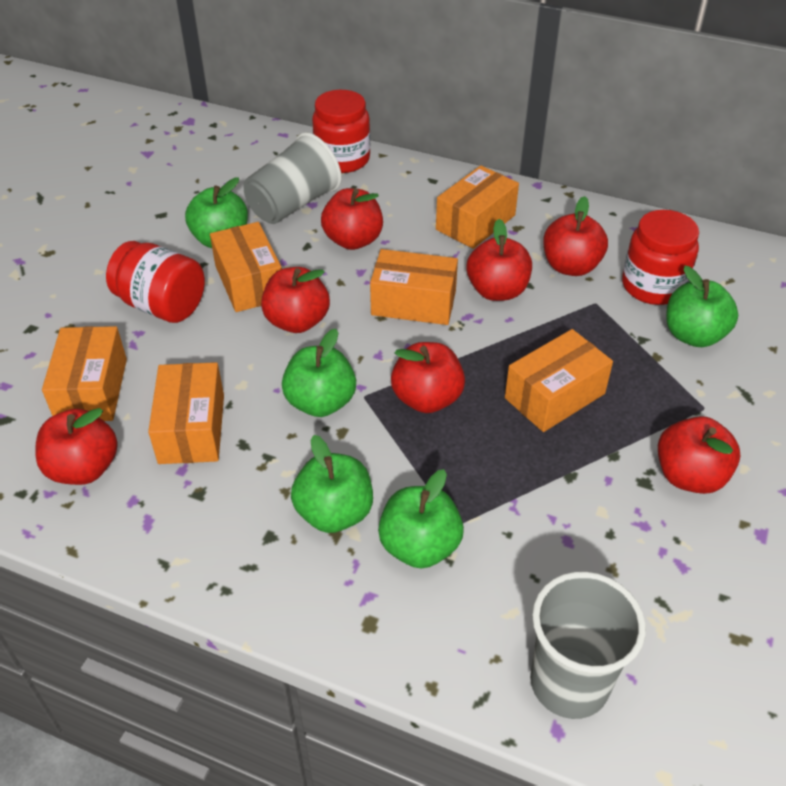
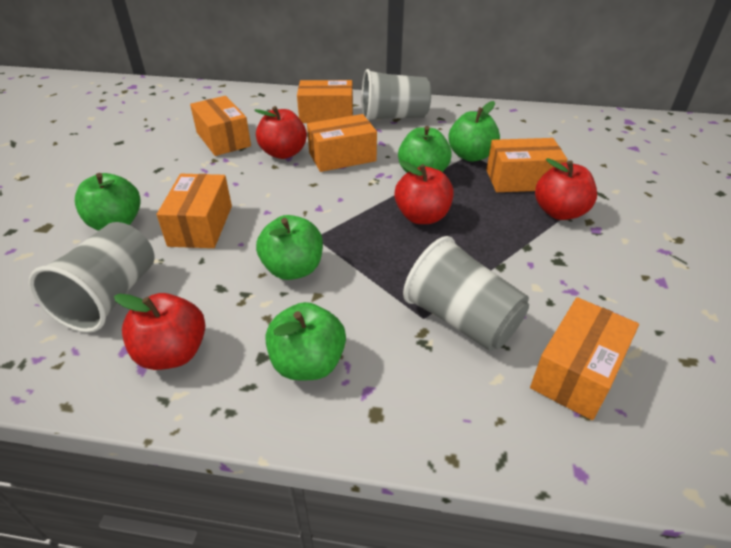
grey cup: [243,132,342,224] [530,572,646,719] = 2 -> [29,222,154,333] [362,69,431,120] [403,236,529,351] = 3
red apple: [35,408,118,485] [261,267,330,333] [321,188,383,250] [391,342,465,413] [467,219,532,301] [543,196,608,276] [658,416,740,494] = 7 -> [114,293,205,370] [254,106,307,159] [394,160,454,224] [535,158,597,220] = 4
red jar: [106,241,205,323] [312,90,370,173] [622,210,699,305] = 3 -> none = 0

